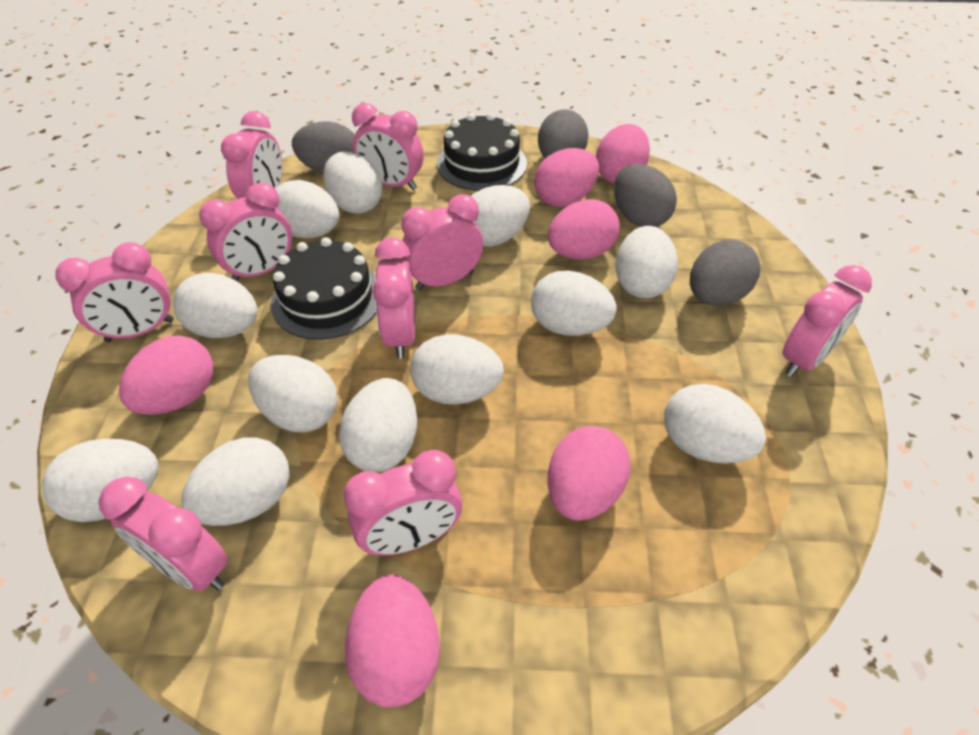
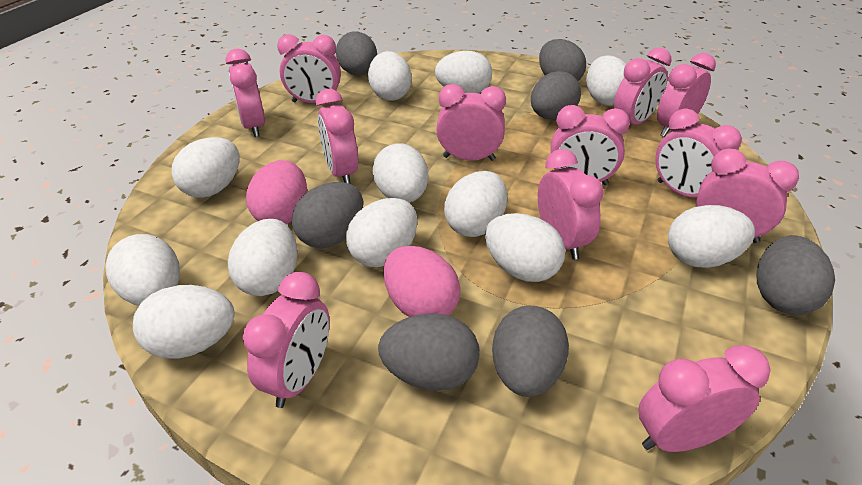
black cake: [271,237,376,340] [437,113,527,191] = 2 -> none = 0
grey egg: [292,121,355,174] [538,109,589,158] [614,164,677,227] [690,240,760,306] = 4 -> [292,182,363,248] [336,31,377,75] [378,313,479,391] [492,305,569,397] [531,71,581,120] [539,39,586,81] [756,235,835,315] = 7
pink clock: [56,242,174,342] [98,477,228,591] [199,183,292,282] [221,111,282,199] [344,450,462,555] [352,103,423,190] [373,238,415,359] [401,194,483,290] [783,265,872,377] = 9 -> [225,49,265,137] [243,272,330,408] [277,34,341,103] [316,89,358,184] [436,84,506,161] [538,149,604,260] [550,105,630,185] [614,48,672,125] [638,345,771,452] [655,108,742,198] [657,53,716,137] [696,149,799,243] = 12
pink egg: [119,335,213,415] [345,575,440,707] [534,148,599,207] [547,426,631,521] [548,199,620,260] [596,124,650,184] = 6 -> [246,160,307,224] [383,246,461,317] = 2

